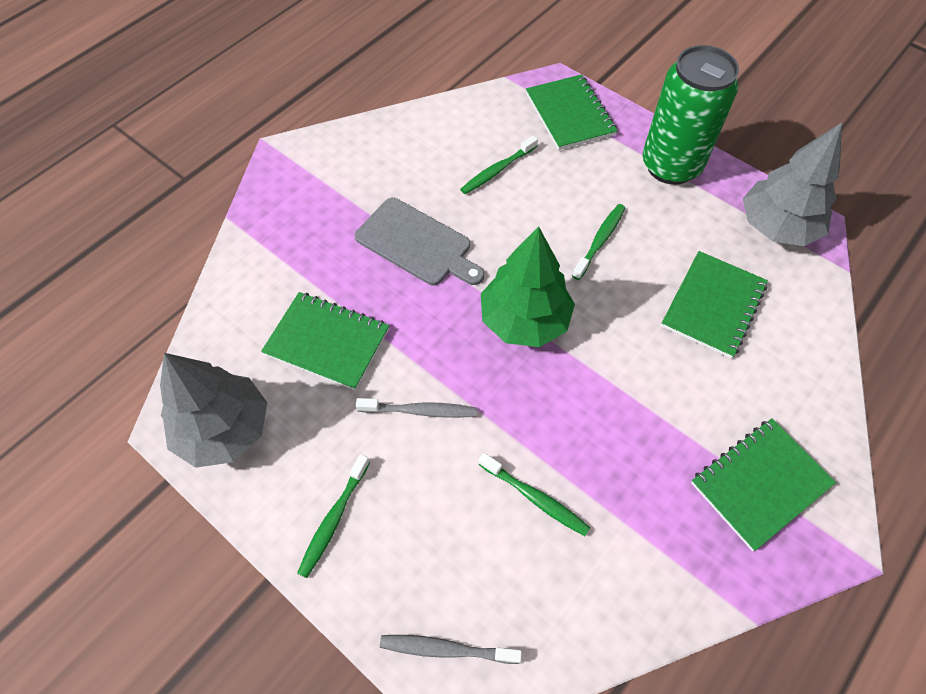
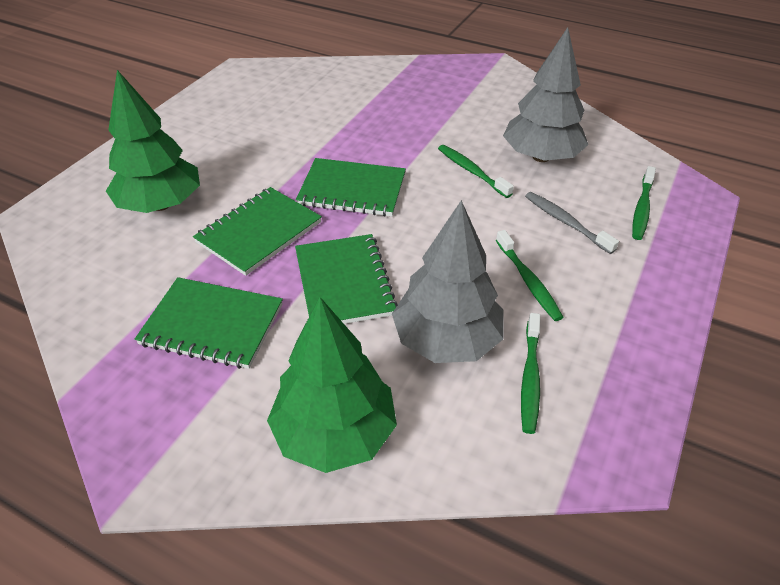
green can: [642,45,739,185] = 1 -> none = 0
green tree: [481,226,575,347] = 1 -> [106,70,200,213] [267,297,397,473] = 2
grey cutting board: [354,198,484,285] = 1 -> none = 0
grey toothbrush: [356,398,477,418] [380,635,522,664] = 2 -> [525,192,619,254] = 1

